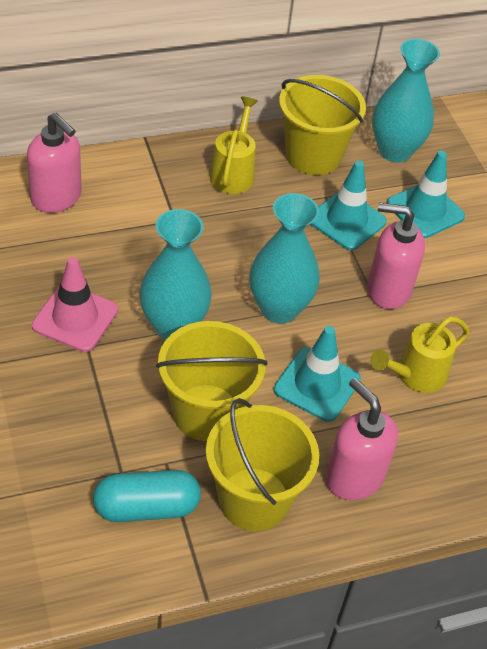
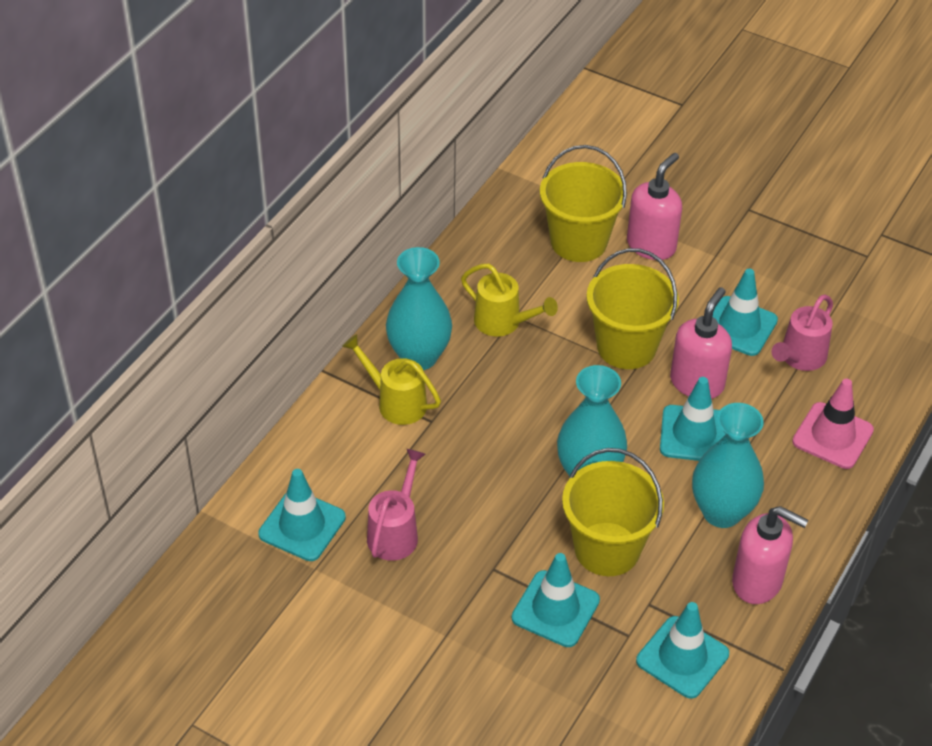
pink watering can: none = 0 -> [367,449,426,561] [771,294,833,371] = 2
turquoise capsule: [93,470,201,522] = 1 -> none = 0
turquoise traffic cone: [274,326,361,422] [310,161,387,250] [387,151,465,238] = 3 -> [258,469,346,561] [511,553,600,647] [636,602,729,699] [660,377,726,461] [713,269,778,356] = 5

